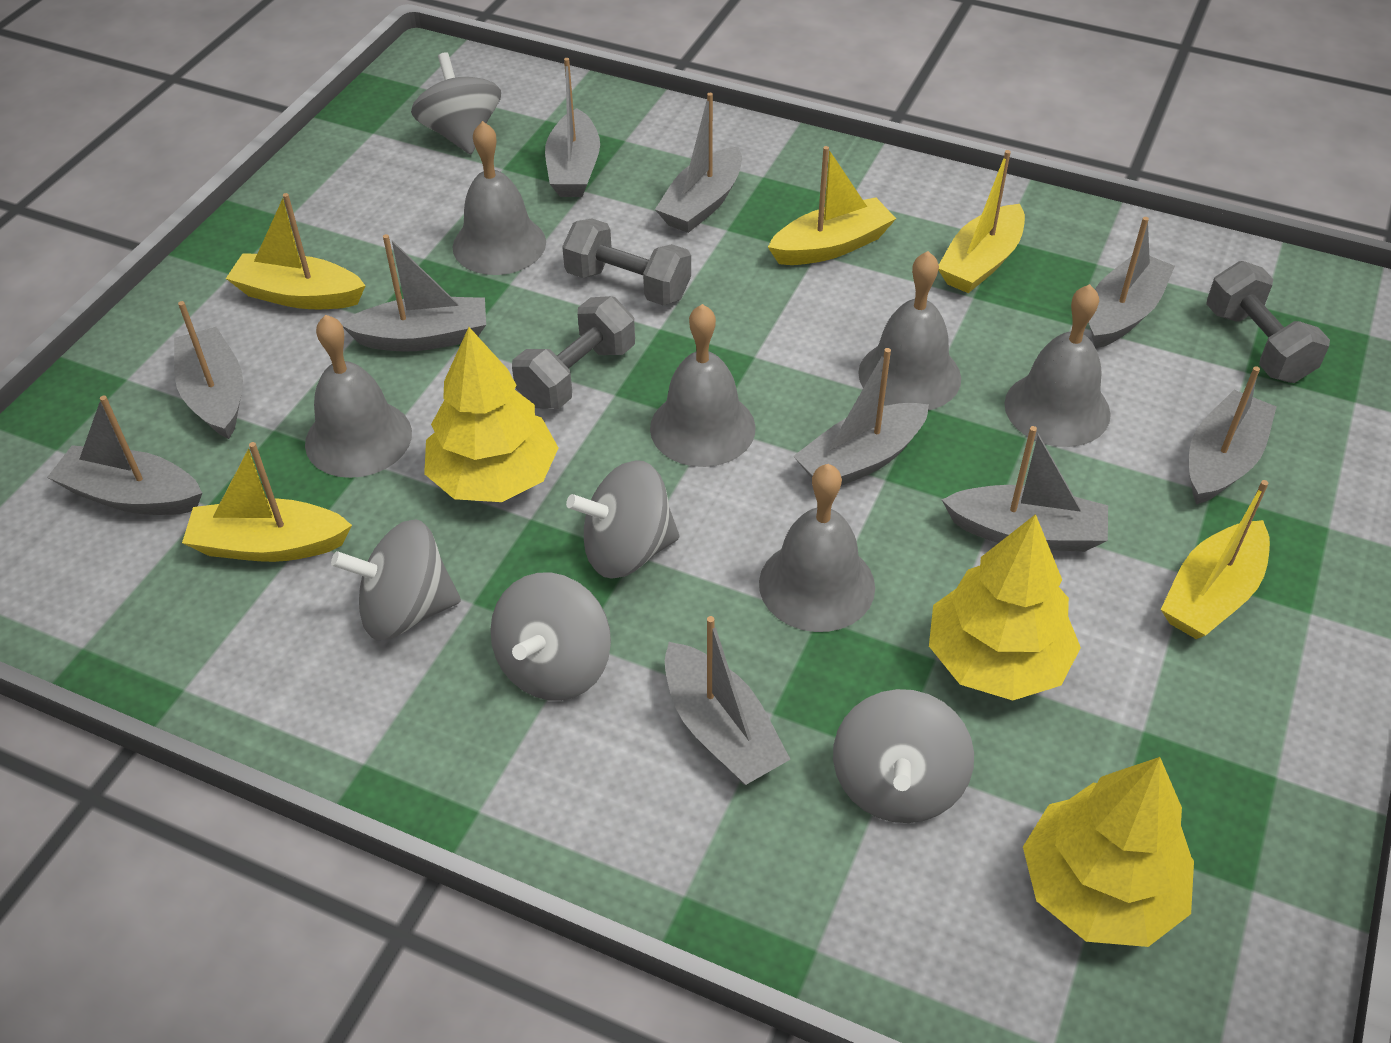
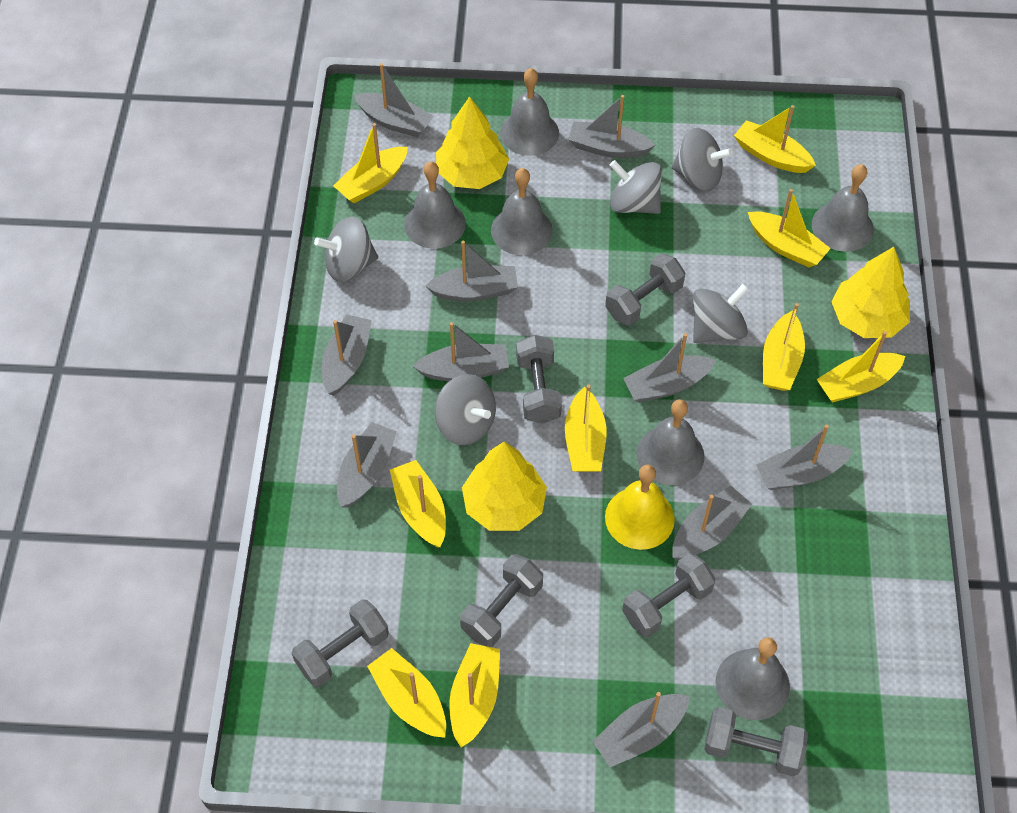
grey dumbbell: [512,296,635,409] [562,218,691,305] [1206,261,1330,383] = 3 -> [292,599,389,687] [460,554,543,647] [516,335,562,423] [605,253,686,326] [622,553,716,637] [704,707,808,776] = 6
yellow bell: none = 0 -> [605,464,675,550] = 1
yellow boat: [182,442,352,562] [226,193,366,309] [768,146,896,265] [938,150,1025,293] [1161,480,1270,639] = 5 -> [333,123,408,203] [367,648,446,738] [390,460,446,547] [449,643,500,748] [565,384,607,472] [734,105,816,173] [748,189,831,267] [763,303,805,391] [817,331,905,403] = 9

